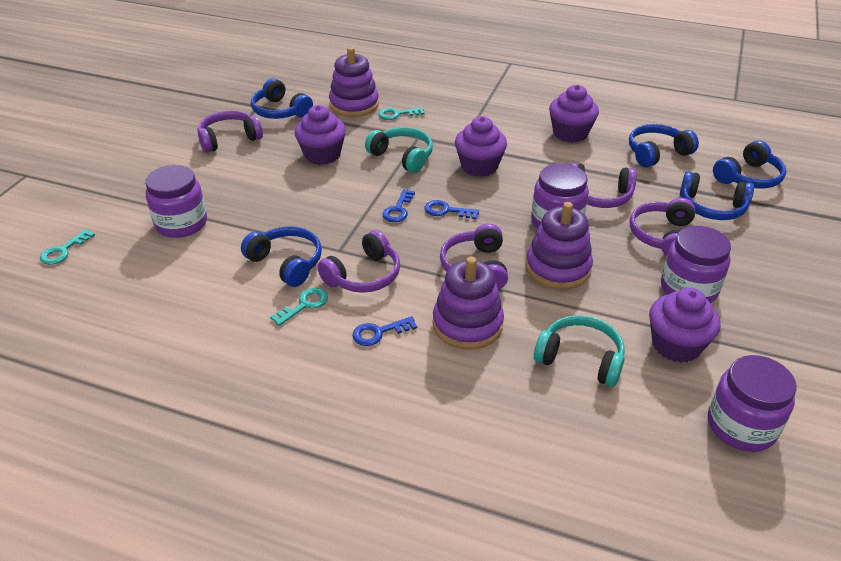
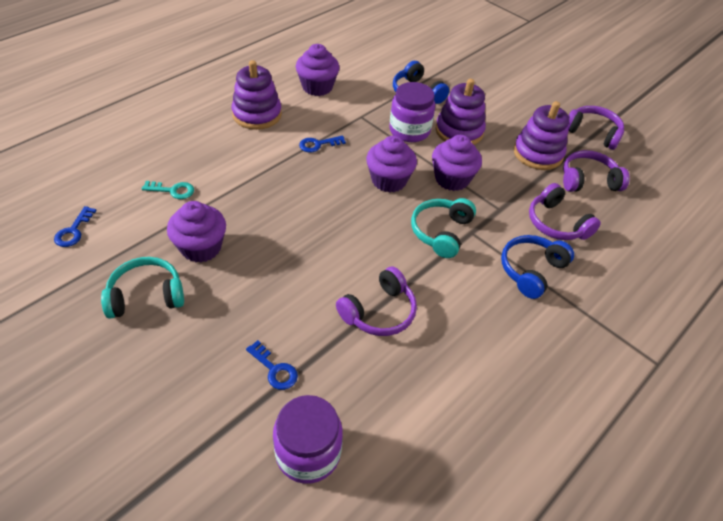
blue headphones: [241,226,322,287] [251,78,313,119] [629,124,699,167] [680,171,754,220] [713,140,786,188] = 5 -> [393,61,449,104] [501,235,574,299] = 2
purple headphones: [197,111,263,153] [317,230,400,293] [440,223,508,290] [571,163,637,208] [630,198,696,256] = 5 -> [336,266,417,336] [529,183,601,240] [563,150,630,192] [568,106,624,150] = 4
purple jar: [145,165,207,238] [531,163,589,228] [661,226,731,303] [708,355,796,452] = 4 -> [273,395,343,484] [389,82,435,142] = 2
turquoise key: [40,229,95,265] [270,288,328,326] [378,107,425,120] = 3 -> [142,181,194,199] = 1

